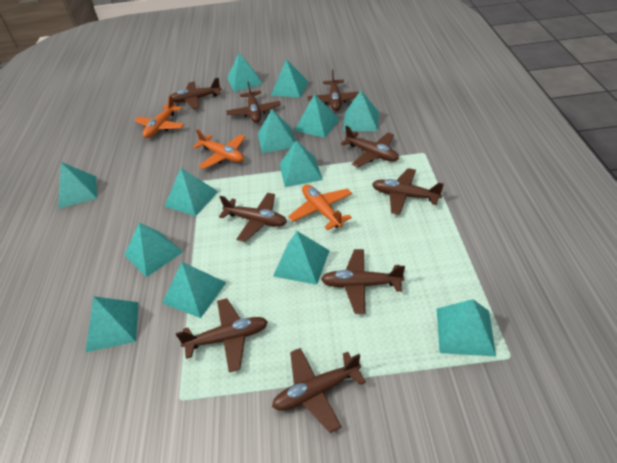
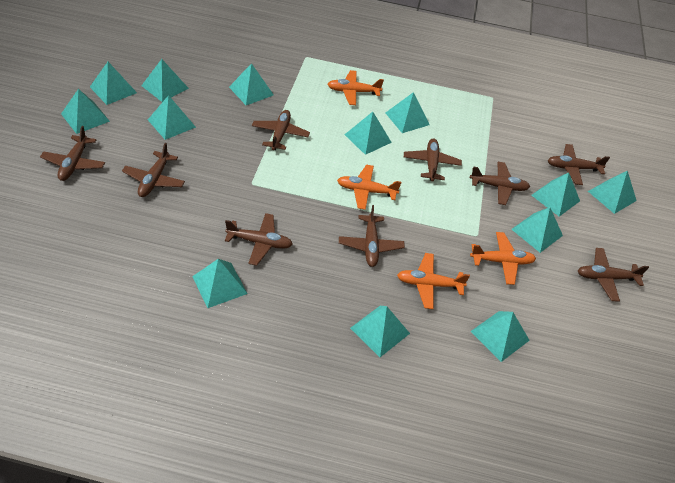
orange plane: [134,95,185,138] [193,129,245,169] [288,184,352,230] = 3 -> [327,70,384,105] [337,165,401,210] [397,253,470,309] [470,232,536,285] = 4

